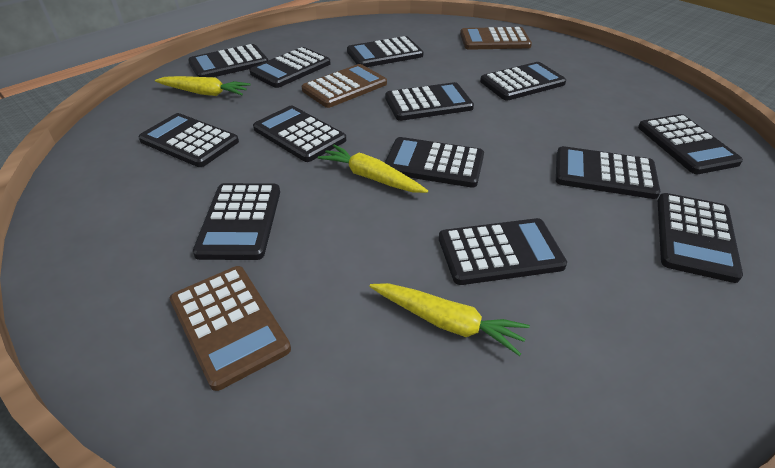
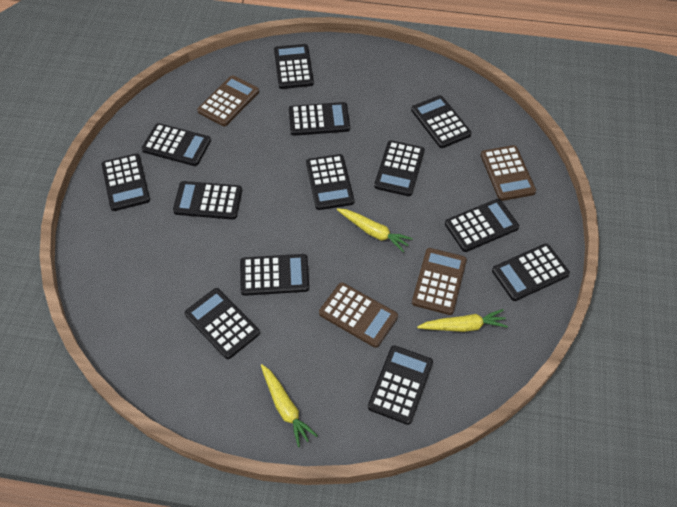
brown calculator: [170,266,291,391] [302,64,387,108] [460,27,532,50] = 3 -> [197,75,259,126] [319,282,398,348] [412,248,467,315] [481,145,536,201] = 4

